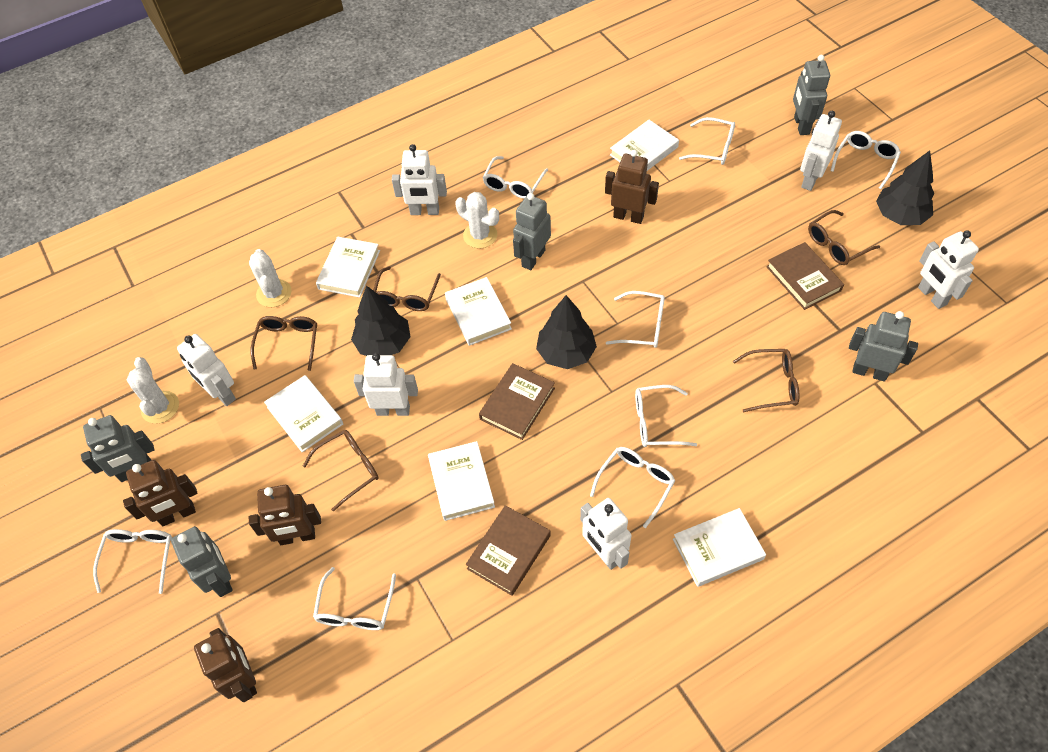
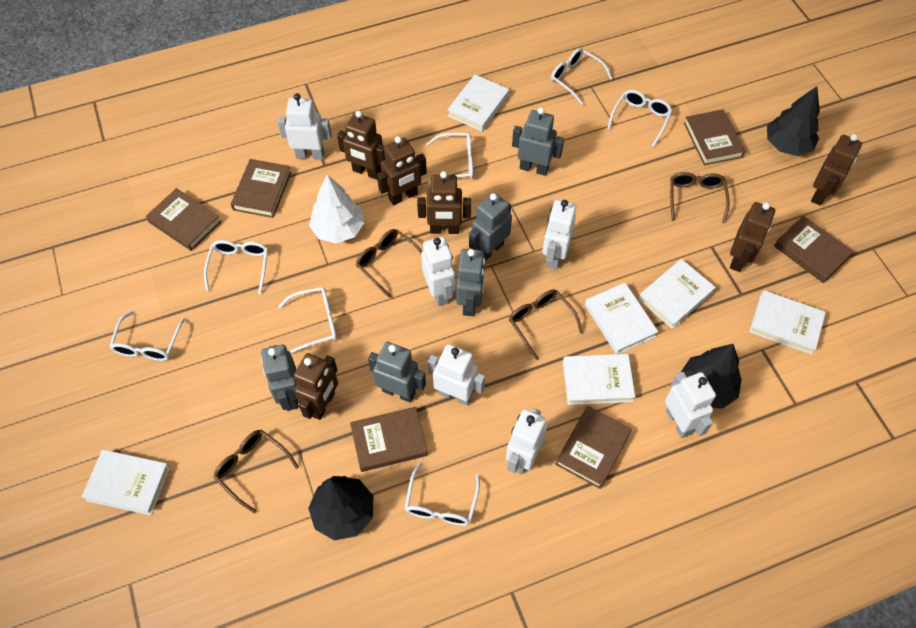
brown book: [466,505,551,596] [479,363,555,440] [766,242,844,310] = 3 -> [146,188,221,251] [231,159,291,218] [350,407,428,472] [555,406,632,489] [684,109,745,165] [774,216,853,283] = 6
brown glasses: [251,316,317,371] [303,430,379,512] [373,266,441,311] [733,349,799,413] [808,210,880,265] = 5 -> [213,430,299,514] [356,229,422,298] [509,290,583,360] [670,172,730,223] = 4
brown robot: [123,460,198,526] [194,628,257,702] [249,485,321,545] [605,150,659,224] = 4 -> [294,353,338,420] [337,111,385,180] [377,136,427,205] [417,171,471,234] [730,202,775,272] [811,134,862,206] = 6
white cactus: [127,357,179,424] [249,249,292,307] [455,192,499,248] = 3 -> none = 0
white glasses: [93,529,172,594] [313,567,396,630] [483,156,548,199] [590,447,675,528] [606,291,665,348] [635,385,697,447] [679,117,735,165] [831,131,901,189] = 8 -> [109,311,185,361] [204,240,268,294] [278,287,337,353] [405,462,480,526] [426,133,473,184] [551,48,612,105] [607,90,672,147] = 7
white tree: none = 0 -> [309,175,364,244] = 1

